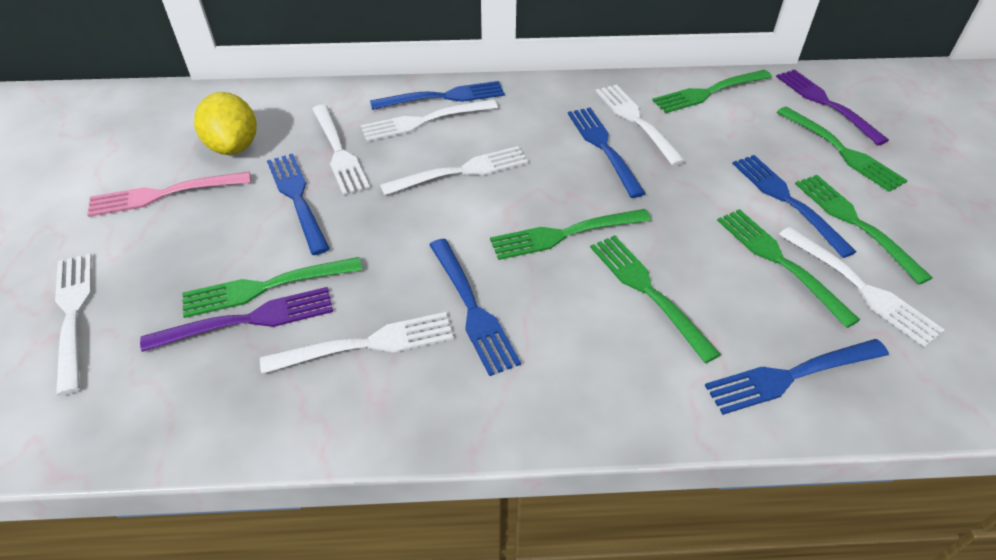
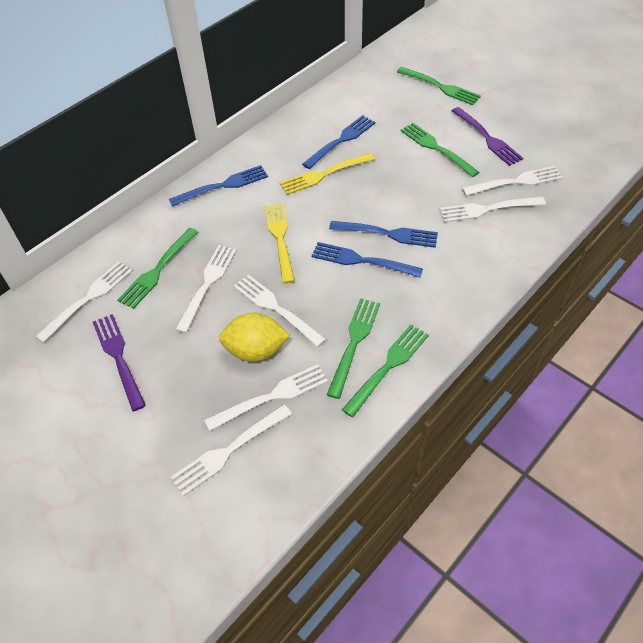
blue fork: [267,154,330,255] [370,81,505,110] [429,239,521,376] [568,108,646,198] [705,339,889,415] [732,155,856,258] = 6 -> [169,165,268,206] [302,115,376,169] [312,242,423,278] [329,221,438,248] = 4
green fork: [182,257,362,318] [490,209,651,260] [590,235,721,363] [652,70,772,113] [717,209,860,328] [777,107,908,192] [795,175,933,284] = 7 -> [118,228,198,309] [327,298,380,399] [342,325,429,417] [397,67,481,105] [400,123,480,177] = 5
pink fork: [87,172,251,217] = 1 -> none = 0
yellow fork: none = 0 -> [264,203,295,284] [279,153,375,195] = 2

